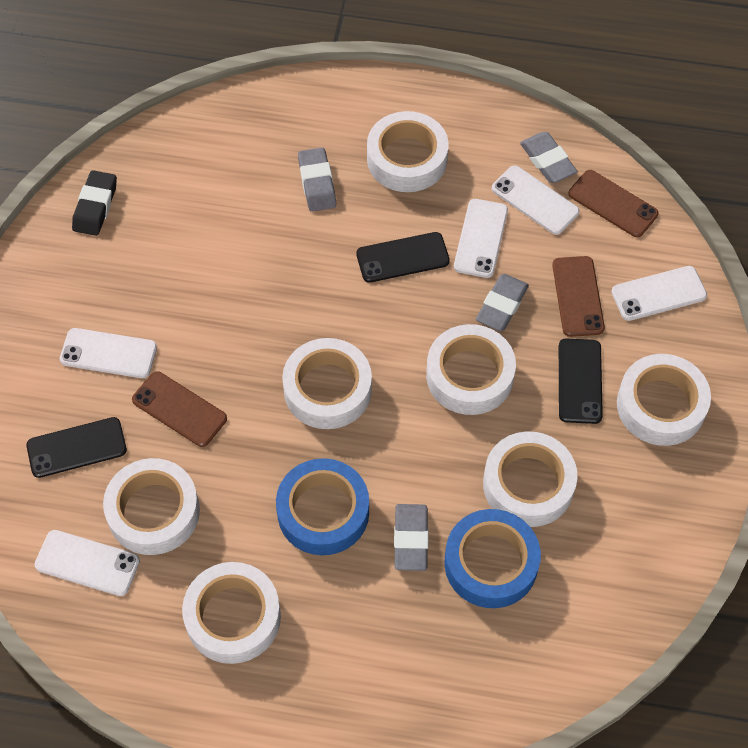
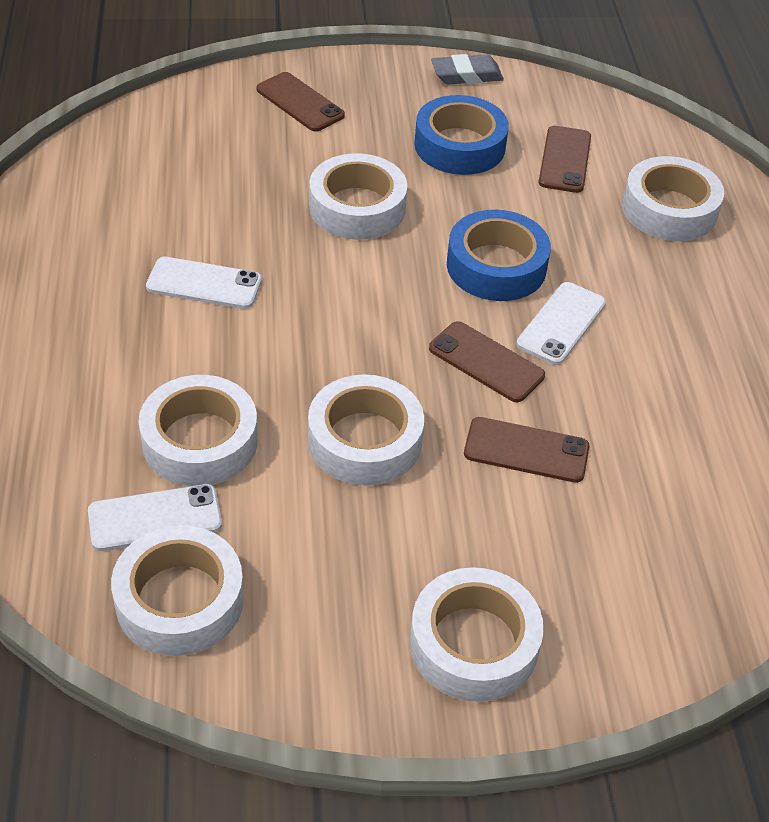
black eraser: [72,170,117,236] = 1 -> none = 0
black phone: [26,417,127,478] [356,232,450,283] [559,339,603,424] = 3 -> none = 0
brown phone: [132,371,227,447] [552,256,605,337] [569,170,659,237] = 3 -> [256,72,345,132] [429,321,545,402] [464,417,590,483] [538,126,591,193] = 4
grey eraser: [298,147,336,212] [394,504,429,571] [476,274,529,331] [520,132,578,183] = 4 -> [431,54,504,84] = 1
white phone: [34,530,140,596] [60,328,157,378] [454,199,508,278] [492,165,579,235] [611,266,707,321] = 5 -> [88,484,222,551] [146,257,262,309] [516,282,606,365] = 3
white tape: [103,458,200,555] [182,562,281,664] [282,338,372,429] [367,111,449,192] [426,324,516,415] [483,431,577,527] [617,354,711,446] = 7 -> [111,525,244,656] [139,375,258,486] [308,374,424,486] [309,153,408,240] [410,567,544,702] [622,156,724,241] = 6

